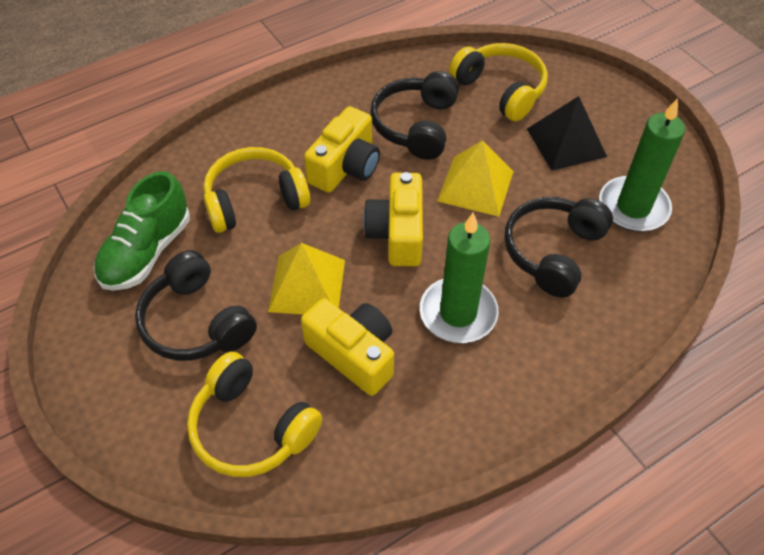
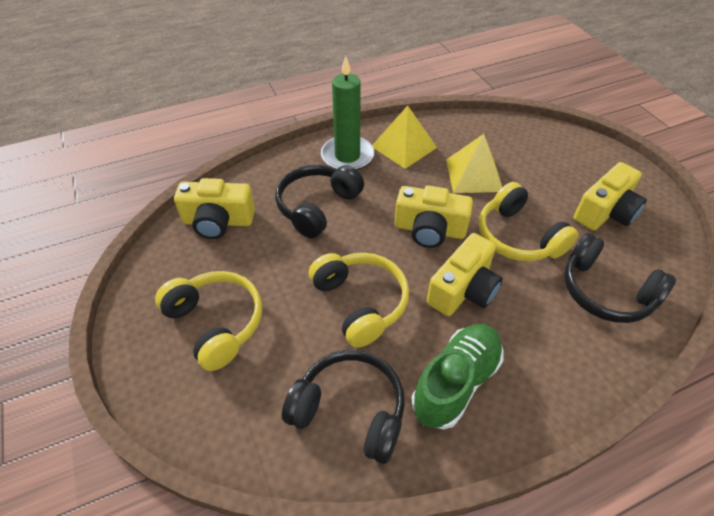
black pyramid: [527,96,607,171] = 1 -> none = 0
green candle: [420,212,498,343] [599,98,685,232] = 2 -> [321,56,374,170] = 1
yellow camera: [301,298,394,396] [304,106,380,193] [363,172,423,266] = 3 -> [174,178,255,239] [395,186,473,248] [427,233,502,316] [574,162,647,231] = 4

